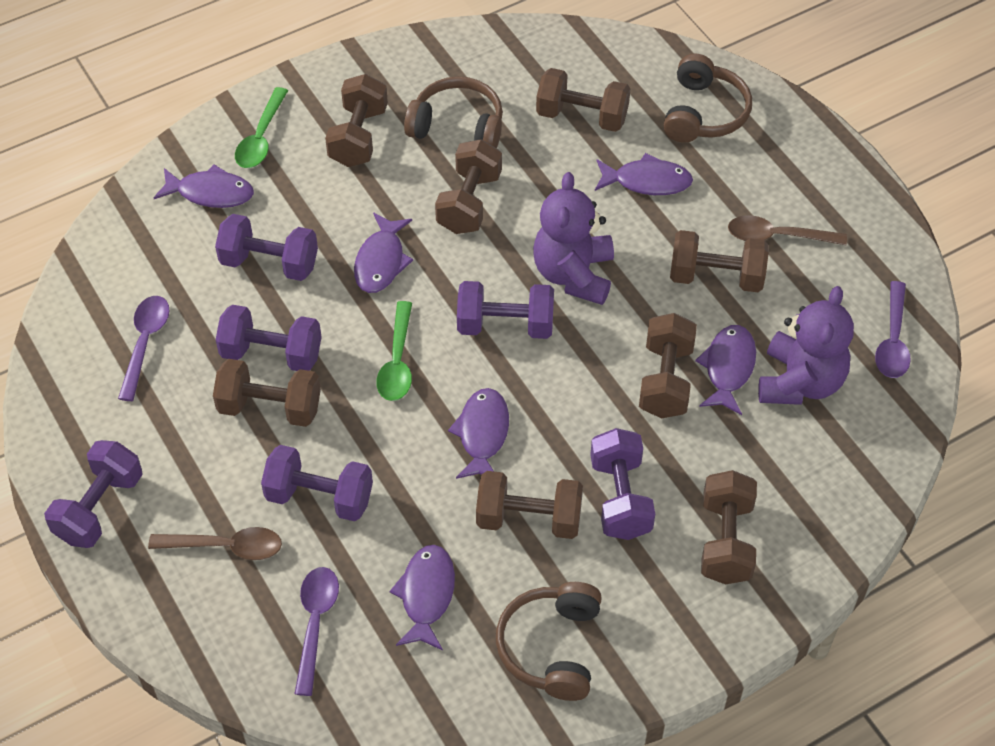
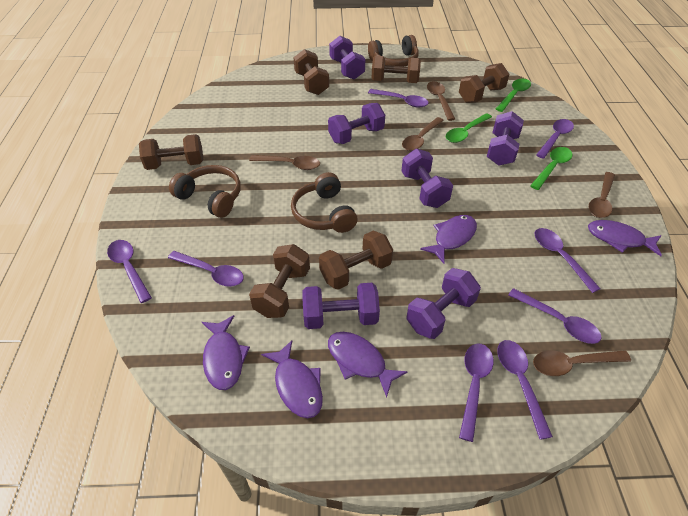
brown dumbbell: [213,359,321,427] [325,74,388,167] [435,139,502,234] [476,471,583,539] [536,68,631,132] [639,313,697,418] [670,230,769,292] [701,470,757,585] = 8 -> [139,134,203,170] [249,244,310,318] [294,49,329,95] [319,230,393,290] [371,56,421,83] [459,63,509,103] = 6
brown spoon: [148,527,282,560] [728,215,847,245] = 2 -> [249,155,320,170] [402,117,444,151] [427,81,455,121] [533,350,631,376] [589,172,615,218] = 5
green spoon: [235,87,288,168] [376,301,412,401] = 2 -> [446,113,492,143] [496,78,531,112] [530,147,572,190] = 3
purple fish: [154,164,254,208] [354,213,413,293] [390,545,455,651] [448,388,509,479] [595,153,693,195] [695,325,756,415] = 6 -> [202,315,250,390] [261,340,323,418] [328,332,407,398] [420,215,477,264] [588,220,662,256] = 5
purple spoon: [118,296,170,401] [294,567,339,696] [875,281,911,378] = 3 -> [107,240,152,303] [168,251,244,287] [368,89,429,108] [459,344,494,442] [497,340,553,440] [508,288,602,344] [535,228,601,293] [536,119,574,159] = 8
purple teddy bear: [533,172,614,305] [758,286,854,405] = 2 -> none = 0

